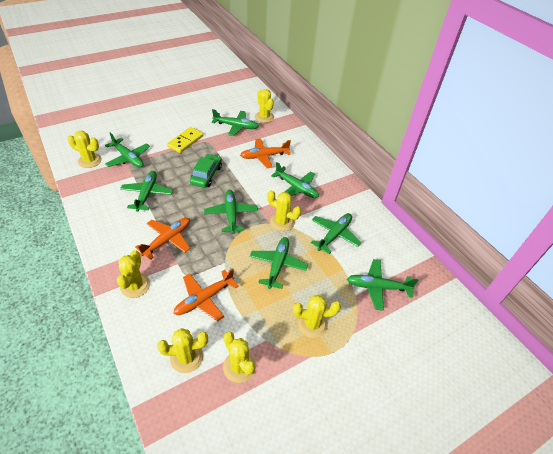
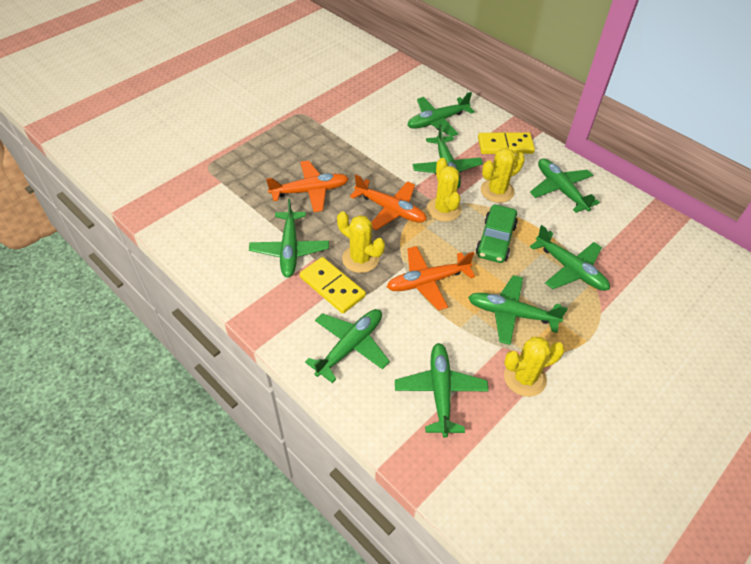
yellow cactus: [68,131,102,168] [117,250,150,298] [157,328,208,373] [223,332,256,383] [255,89,274,123] [267,190,301,231] [293,295,341,338] = 7 -> [337,211,385,273] [427,158,462,222] [481,148,525,203] [504,337,565,397] = 4
yellow domino: [167,127,203,153] = 1 -> [300,257,366,314] [478,132,535,154] = 2

